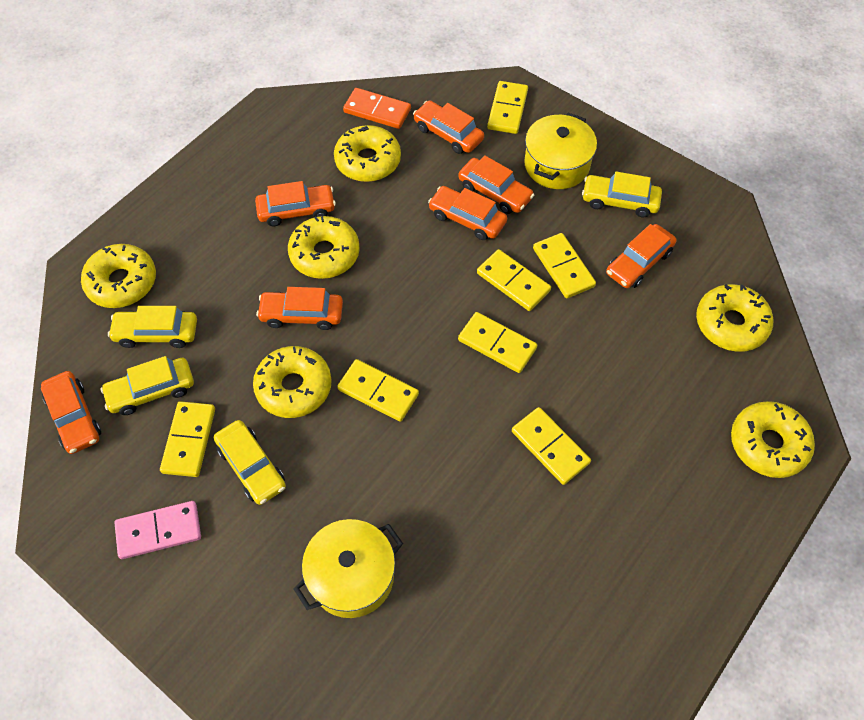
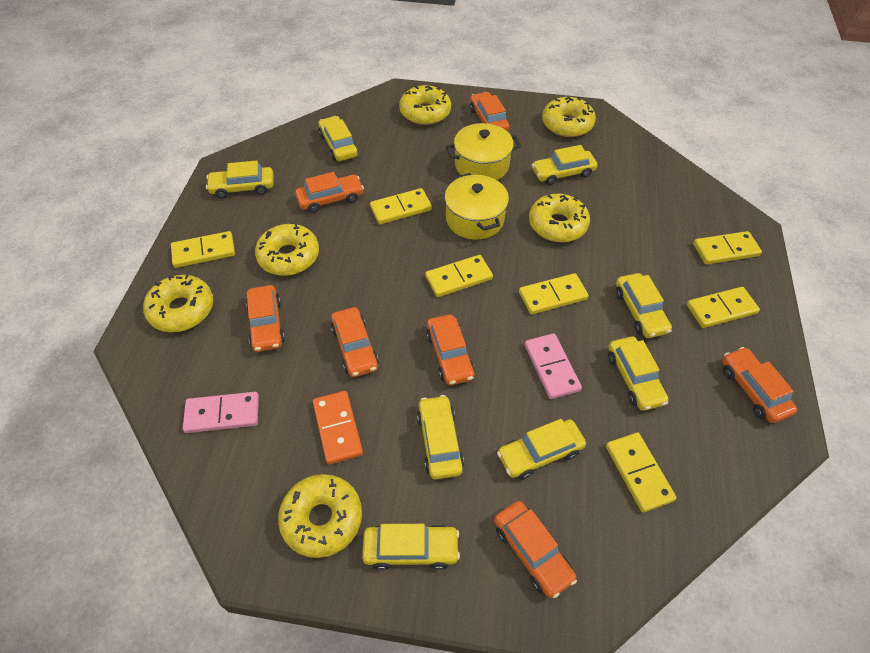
pink domino: [114,501,201,559] = 1 -> [183,392,259,433] [524,333,582,399] = 2
yellow car: [101,356,194,415] [108,306,197,348] [214,420,286,505] [582,171,662,217] = 4 -> [206,161,274,198] [318,116,358,161] [362,524,460,570] [417,395,464,479] [497,419,586,479] [532,145,597,185] [608,337,669,411] [616,273,672,338] = 8

